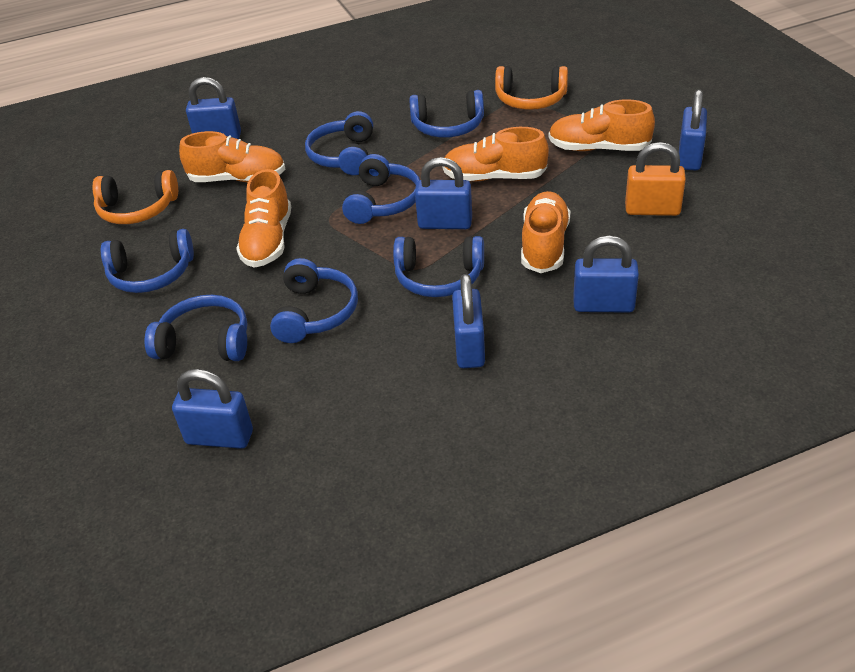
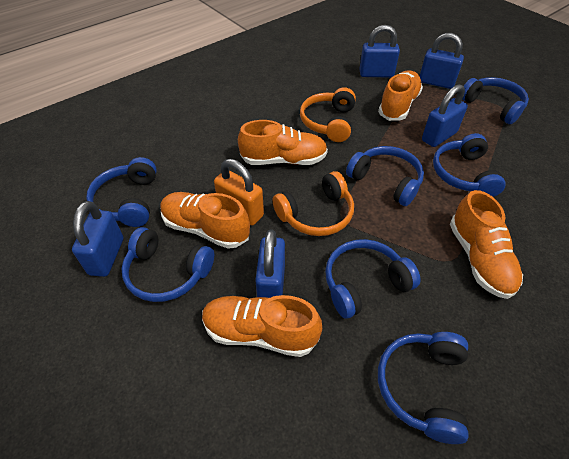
blue padlock: [172,369,253,449] [186,77,241,139] [415,157,472,229] [452,274,485,368] [573,236,639,313] [679,89,707,171] = 6 -> [72,201,123,277] [255,229,285,298] [359,25,400,78] [419,33,464,89] [422,84,468,147] = 5

